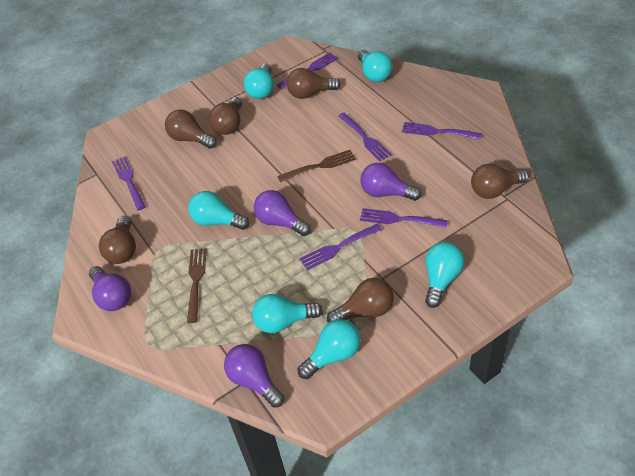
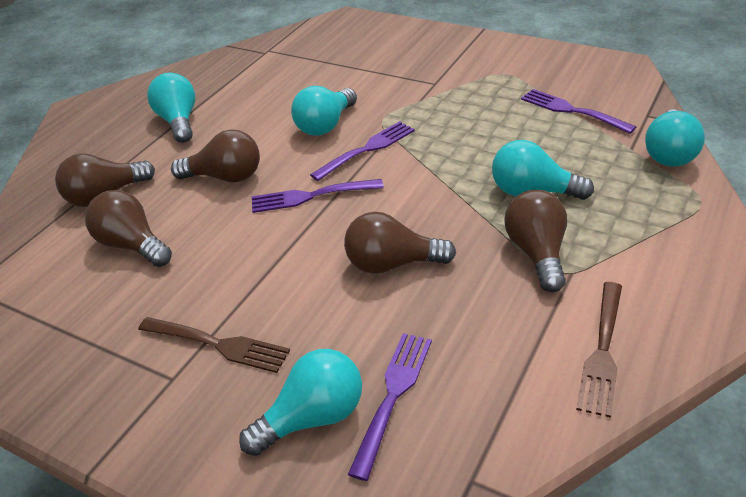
brown light bulb: [99,216,136,264] [165,110,217,149] [209,97,242,135] [286,68,341,99] [327,278,394,323] [471,163,529,199] = 6 -> [55,153,155,207] [85,190,172,267] [171,129,260,182] [344,212,456,274] [504,190,567,292] = 5
purple fork: [112,156,146,210] [277,53,338,89] [300,224,382,270] [338,113,392,161] [360,208,448,228] [402,122,482,140] = 6 -> [252,179,384,213] [310,121,415,181] [348,333,432,481] [521,89,636,134] = 4
purple light bulb: [89,266,131,311] [224,344,285,408] [254,190,311,236] [360,163,422,201] = 4 -> none = 0
turquoise light bulb: [188,191,249,230] [244,64,274,99] [252,294,323,333] [298,319,361,379] [358,50,393,82] [425,242,464,308] = 6 -> [147,73,195,143] [239,349,362,456] [291,86,357,136] [492,140,594,200] [645,109,705,167] = 5

